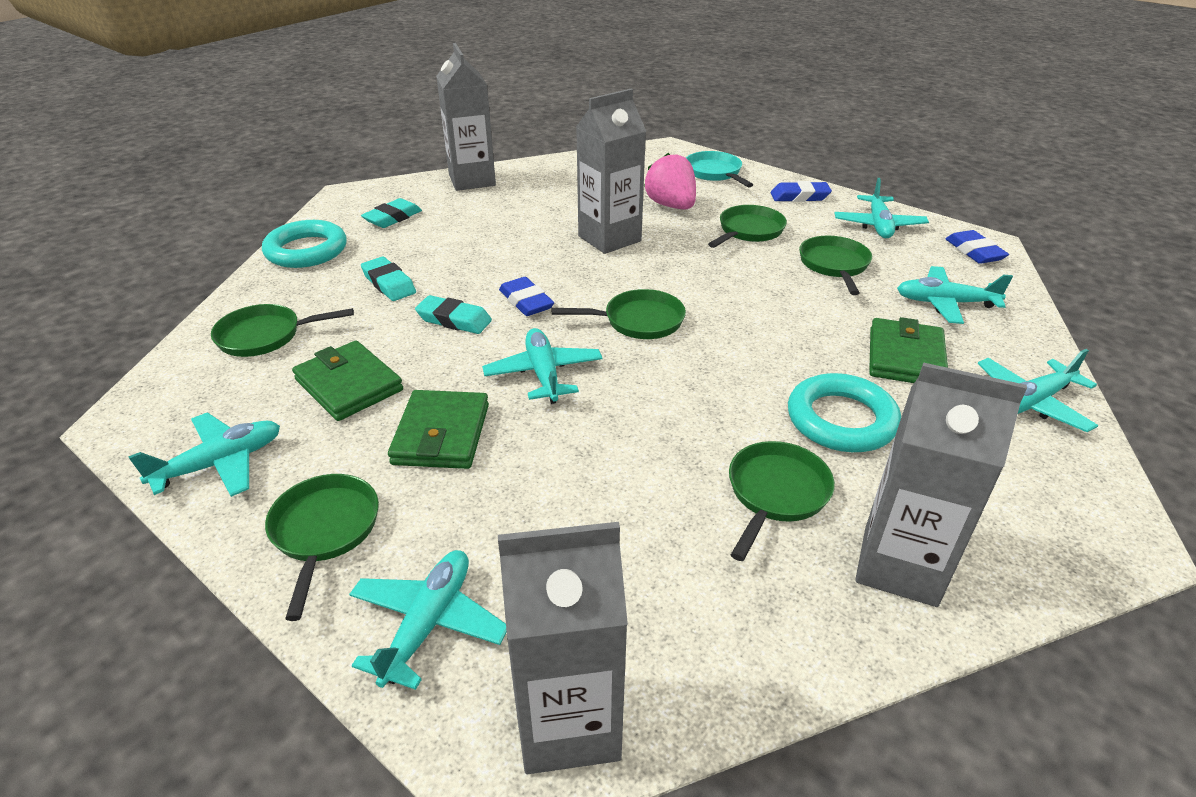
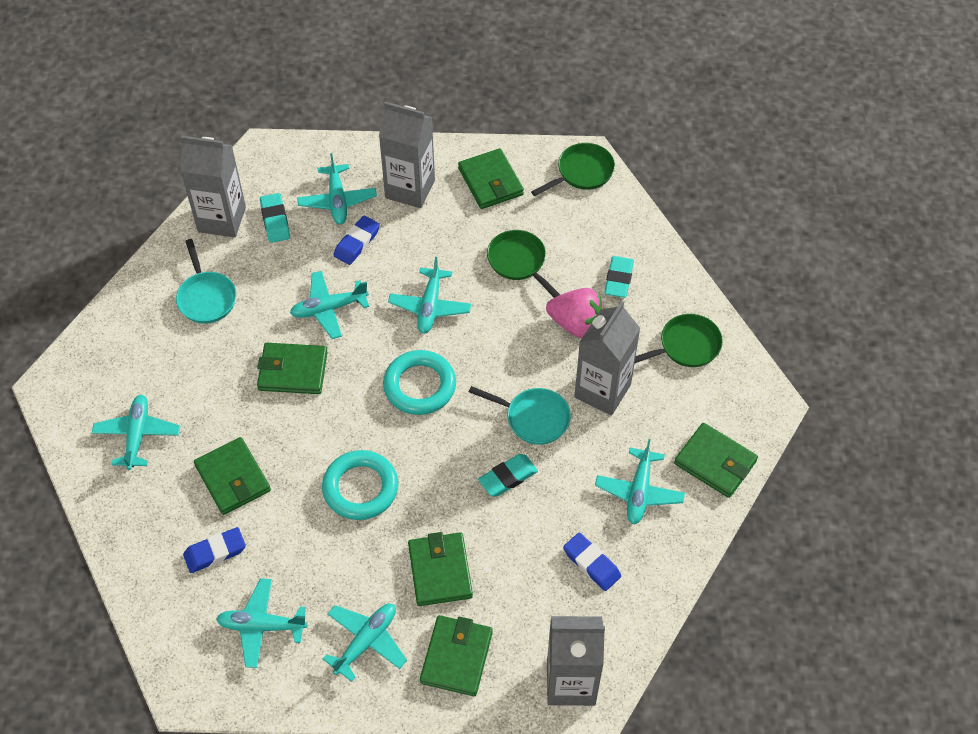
green pan: [211,304,354,357] [265,474,379,621] [552,289,686,339] [708,205,787,248] [729,441,835,561] [799,236,872,295] = 6 -> [487,230,560,298] [531,143,615,196] [634,314,723,367] = 3
green wallet: [292,341,403,421] [388,390,489,469] [869,317,948,383] = 3 -> [194,437,271,515] [257,343,327,394] [408,532,473,606] [420,615,493,696] [458,148,524,209] [674,423,758,498] = 6
turquoise pan: [686,151,753,187] = 1 -> [176,239,236,324] [469,386,571,445] = 2
turquoise plane: [128,413,280,497] [349,550,507,690] [482,328,602,404] [834,178,929,238] [897,266,1013,324] [977,349,1098,432] = 6 -> [92,395,180,470] [216,578,308,668] [290,271,369,339] [297,153,377,225] [323,604,407,682] [388,257,471,334] [595,439,685,524] = 7

